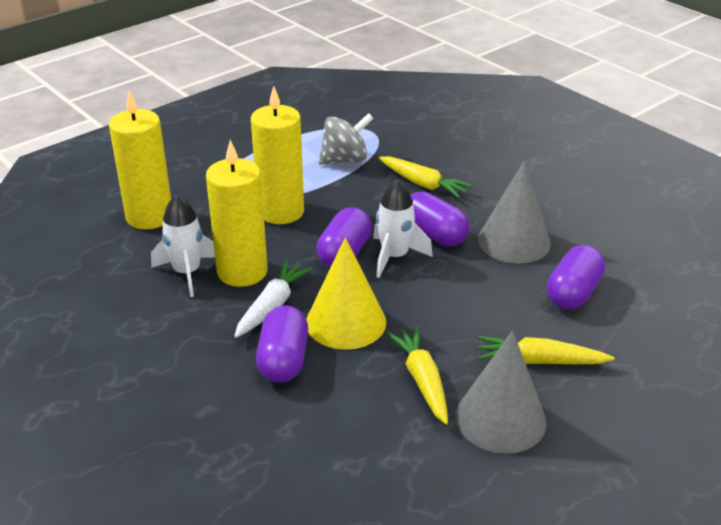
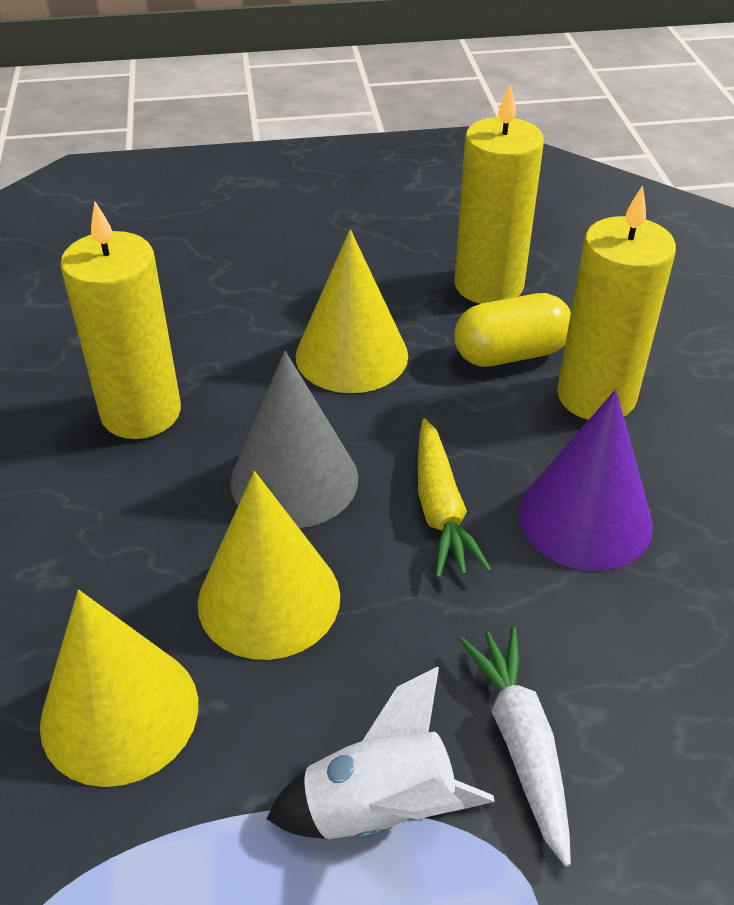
grey cone: [456,330,546,454] [478,161,551,264] = 2 -> [230,351,358,528] = 1
grey spinning top: [318,113,374,165] = 1 -> none = 0
purple capsule: [256,305,308,382] [316,207,372,268] [411,192,470,246] [547,245,605,310] = 4 -> none = 0
purple cone: none = 0 -> [519,390,653,571] = 1
white rocket: [151,194,215,297] [373,179,433,278] = 2 -> [267,667,495,839] = 1
yellow capsule: none = 0 -> [454,293,571,367] = 1
yellow carrot: [379,156,473,198] [386,326,448,425] [478,336,615,364] = 3 -> [418,418,492,578] = 1
yellow cone: [307,237,386,350] = 1 -> [40,590,198,787] [197,471,340,660] [296,229,408,393] = 3

